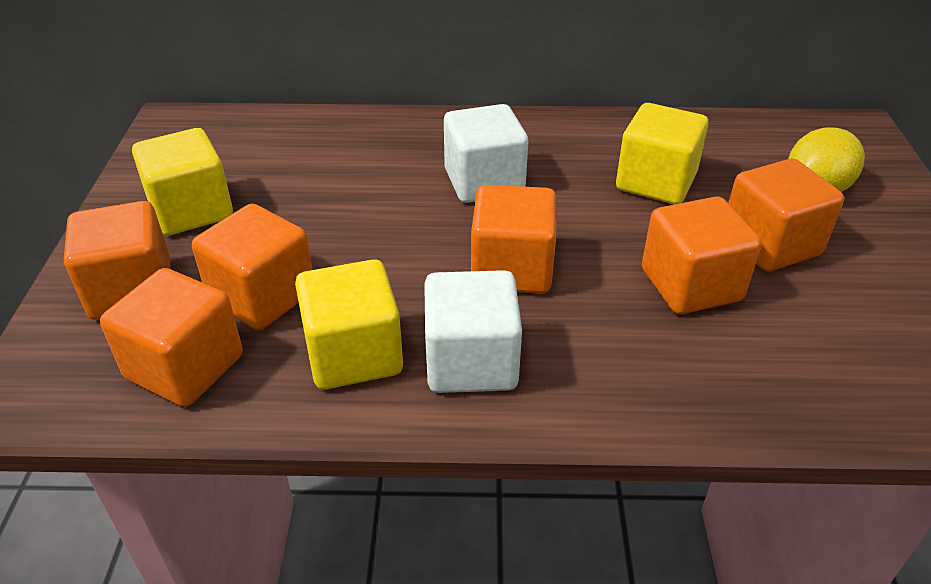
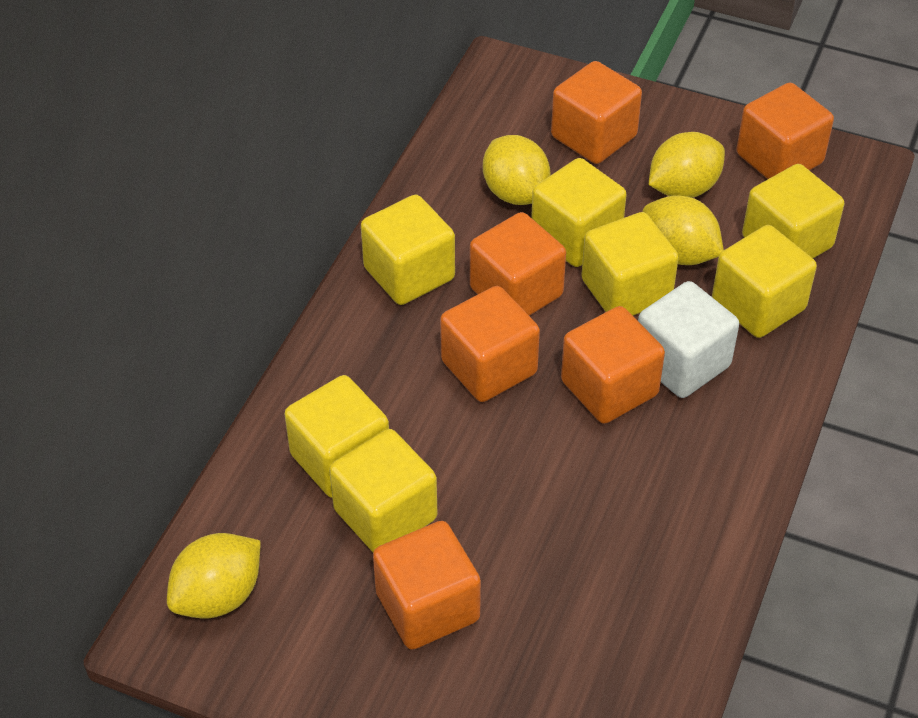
white cube: [424,270,522,393] [444,104,528,203] = 2 -> [638,281,739,398] = 1
yellow cube: [132,128,233,236] [295,259,403,390] [616,103,709,205] = 3 -> [284,375,389,498] [329,429,437,552] [361,195,455,305] [531,158,627,267] [581,212,679,316] [712,225,817,338] [742,164,844,258] = 7
yellow lemon: [788,128,865,192] = 1 -> [167,533,260,618] [483,135,550,205] [642,195,724,265] [649,132,725,198] = 4

